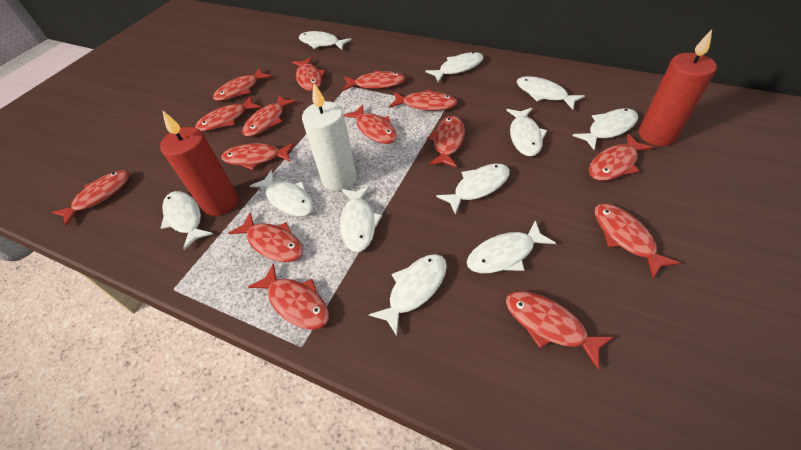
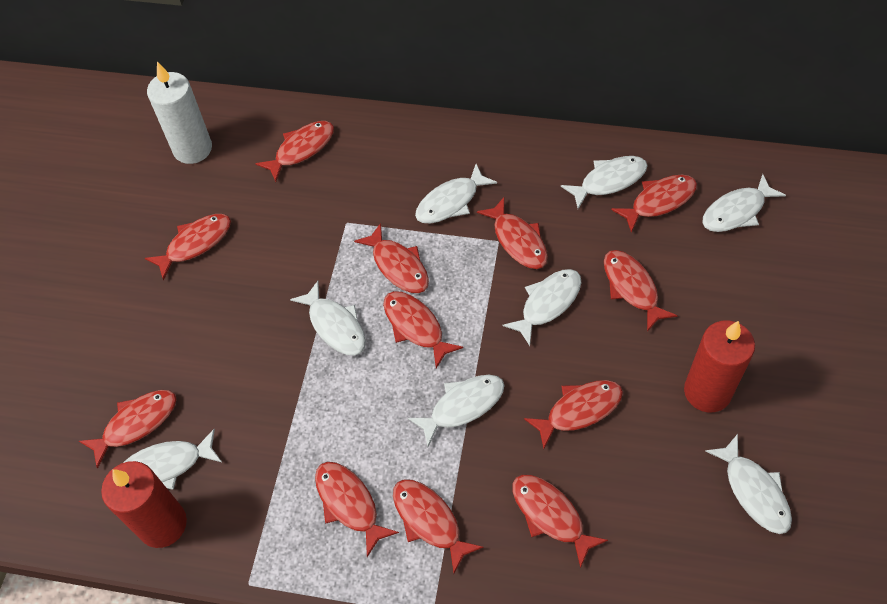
red fish: [52,170,130,226] [195,96,261,131] [213,68,272,101] [221,143,294,170] [228,213,303,262] [242,95,297,137] [248,264,329,330] [292,57,325,91] [343,70,406,91] [344,104,397,144] [389,89,458,111] [427,116,465,168] [506,291,614,370] [589,134,654,181] [595,203,681,278] = 15 -> [79,390,177,469] [145,214,231,280] [255,121,334,182] [315,462,399,557] [354,223,429,293] [383,291,463,368] [393,479,484,573] [477,197,548,269] [512,475,608,568] [524,380,623,449] [604,250,678,332] [611,175,697,233] = 12
white fish: [161,191,213,250] [250,170,314,217] [299,31,352,50] [340,186,382,252] [369,254,447,336] [425,52,484,82] [436,163,510,215] [467,221,556,273] [506,108,547,157] [517,76,585,110] [572,108,638,150] = 11 -> [123,429,222,490] [290,281,366,356] [408,375,505,447] [415,164,497,224] [502,269,582,346] [561,156,648,209] [702,174,786,232] [705,434,792,534] = 8

